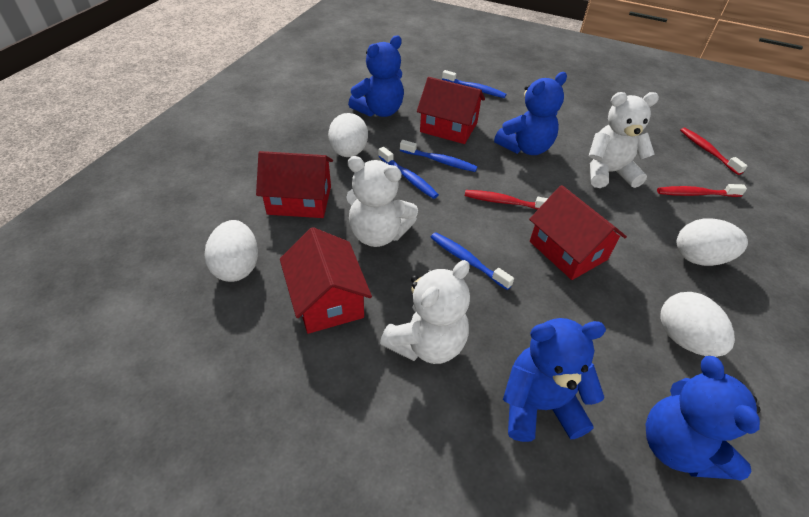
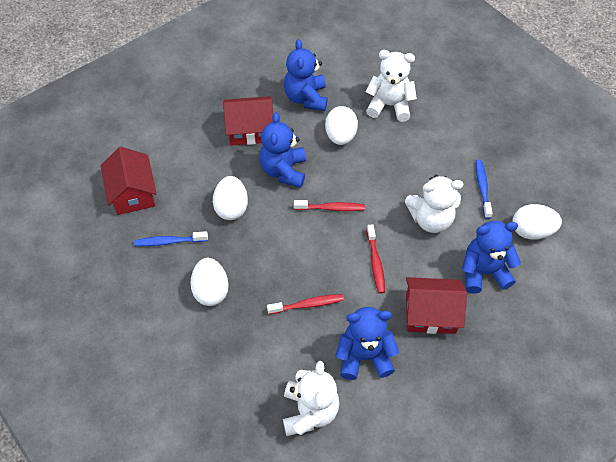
blue toothbrush: [378,147,439,199] [400,140,478,172] [430,232,514,290] [442,70,507,98] = 4 -> [134,231,208,246] [476,159,493,219] = 2
red house: [256,151,333,218] [280,227,372,334] [417,77,485,144] [529,185,627,280] = 4 -> [100,147,157,215] [223,96,273,146] [406,277,467,334] = 3

